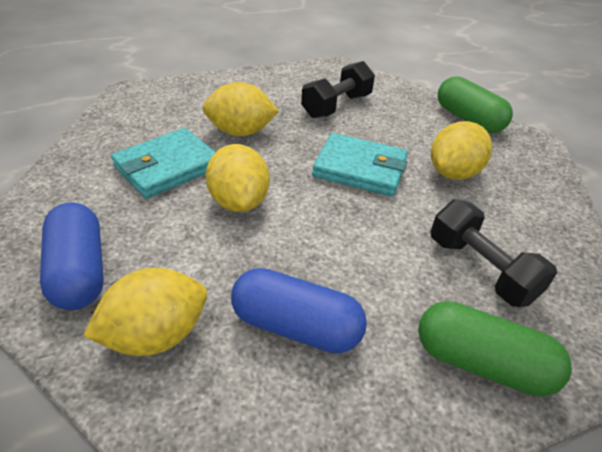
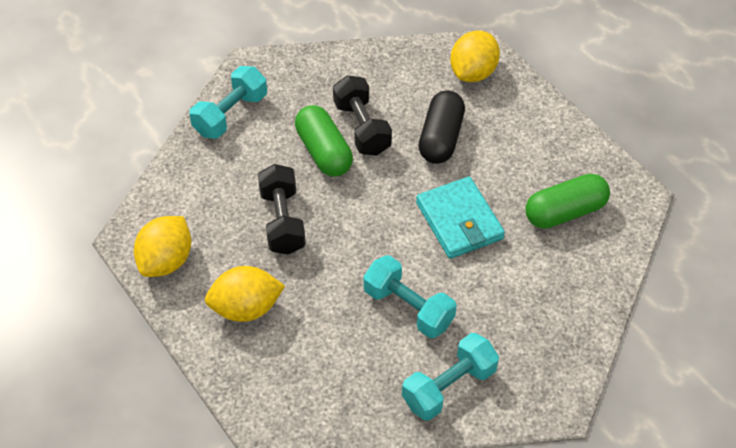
black capsule: none = 0 -> [419,91,465,164] = 1
blue capsule: [40,202,104,310] [231,268,367,354] = 2 -> none = 0
turquoise dumbbell: none = 0 -> [189,66,267,139] [363,255,457,338] [402,333,499,421] = 3
turquoise wallet: [111,128,215,199] [312,133,408,196] = 2 -> [416,177,505,259] = 1
yellow lemon: [83,268,207,356] [202,82,279,136] [206,144,270,212] [431,121,492,180] = 4 -> [134,216,191,277] [205,266,285,322] [450,31,500,82] = 3

